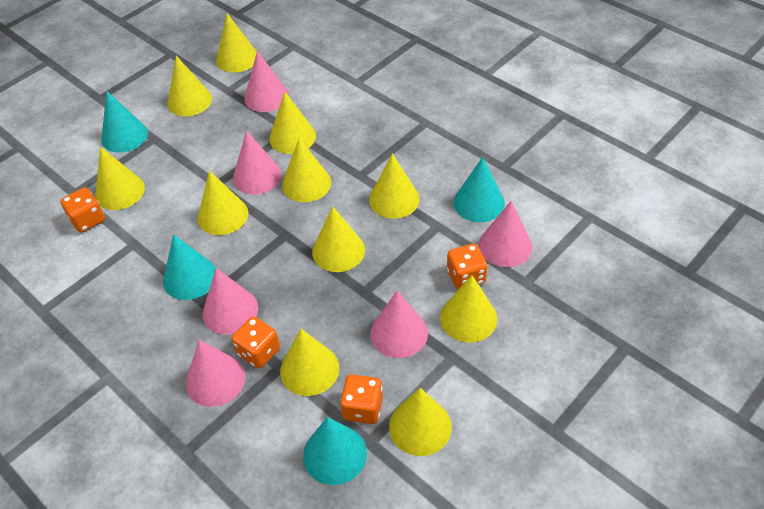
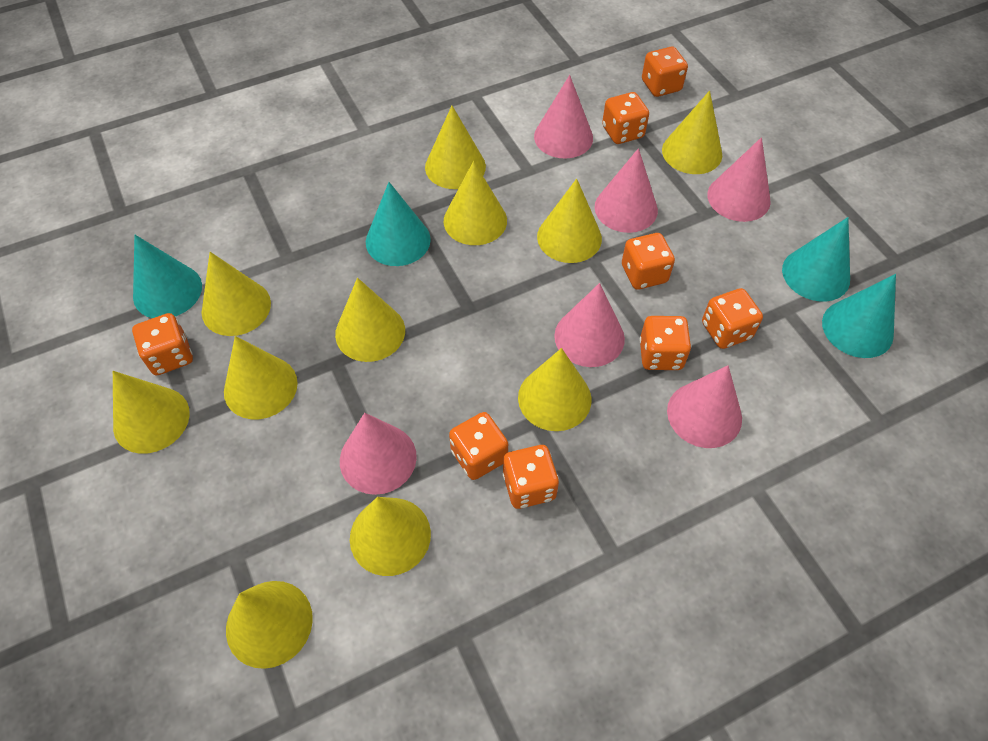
orange dice: [60,188,105,233] [232,317,280,369] [340,375,383,424] [447,243,487,290] = 4 -> [132,313,193,375] [449,412,508,480] [503,445,559,509] [602,92,649,144] [622,233,675,290] [639,316,691,370] [642,47,688,97] [702,288,763,349] = 8

